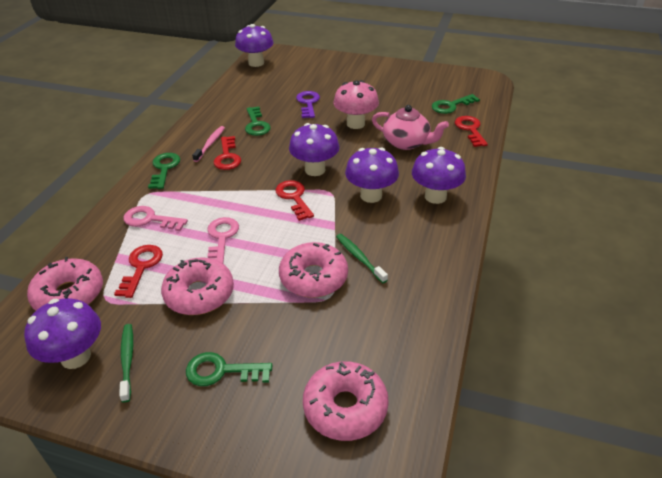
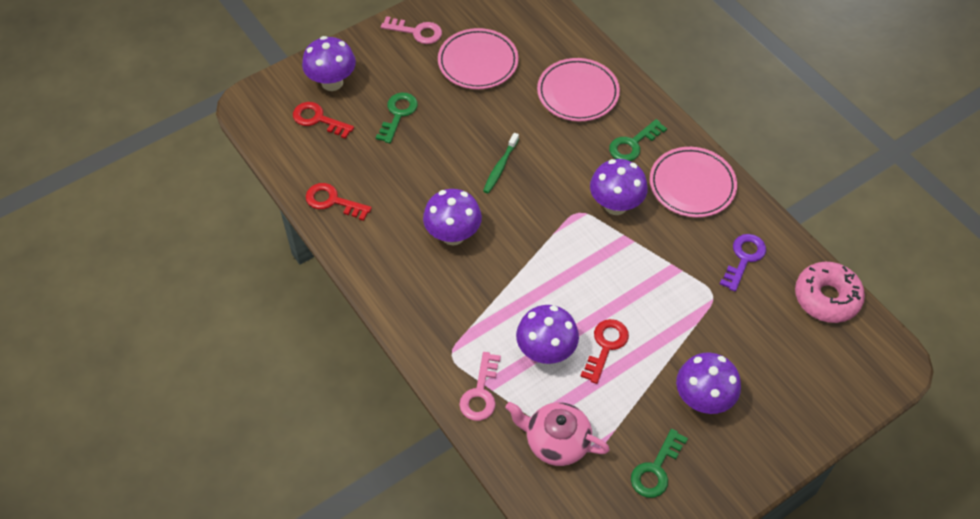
green key: [148,153,180,189] [186,352,272,386] [245,106,271,136] [432,94,480,114] = 4 -> [376,93,418,143] [609,119,667,161] [631,429,688,498] = 3
green toothbrush: [119,324,133,403] [336,234,388,283] = 2 -> [483,133,519,193] = 1
pink donut: [27,257,103,311] [161,258,234,315] [279,242,348,298] [303,361,389,441] = 4 -> [795,262,865,323] = 1
pink mushroom: [334,80,379,129] = 1 -> none = 0
pink plate: none = 0 -> [438,28,519,89] [537,58,620,121] [650,147,737,218] = 3
pink toothbrush: [192,126,225,162] = 1 -> none = 0
red key: [114,245,163,298] [214,136,241,170] [275,180,314,221] [455,116,488,147] = 4 -> [293,102,354,139] [306,183,372,221] [580,319,629,384] = 3

